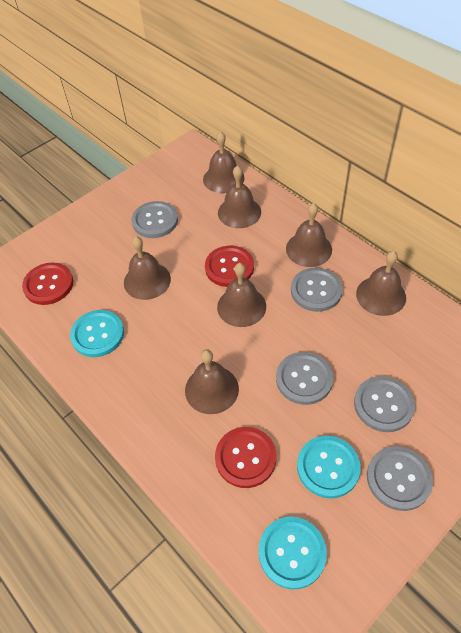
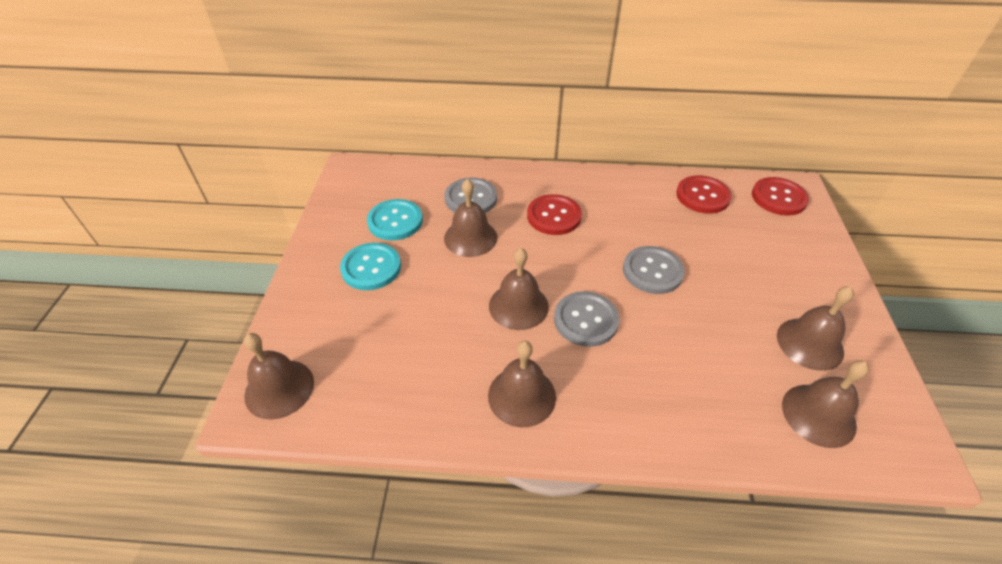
brown bell: [124,236,171,300] [185,350,239,414] [203,131,244,193] [217,263,266,327] [218,165,261,228] [286,203,332,267] [356,251,406,316] = 7 -> [244,333,314,420] [444,179,497,257] [488,341,556,427] [489,248,549,330] [777,286,854,371] [782,360,869,448] = 6
grey button: [131,201,178,238] [276,352,333,405] [291,268,343,312] [354,376,415,432] [367,446,433,511] = 5 -> [444,178,497,213] [554,291,619,347] [623,246,685,294] = 3
turquoise button: [70,310,124,357] [259,517,327,589] [297,436,361,498] = 3 -> [340,243,401,290] [367,199,423,240] = 2

